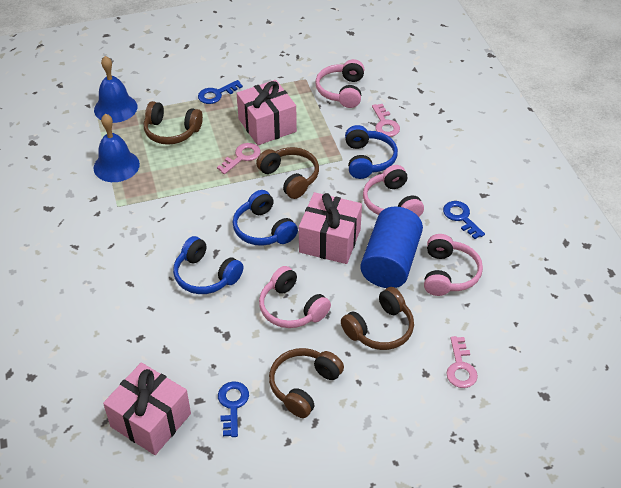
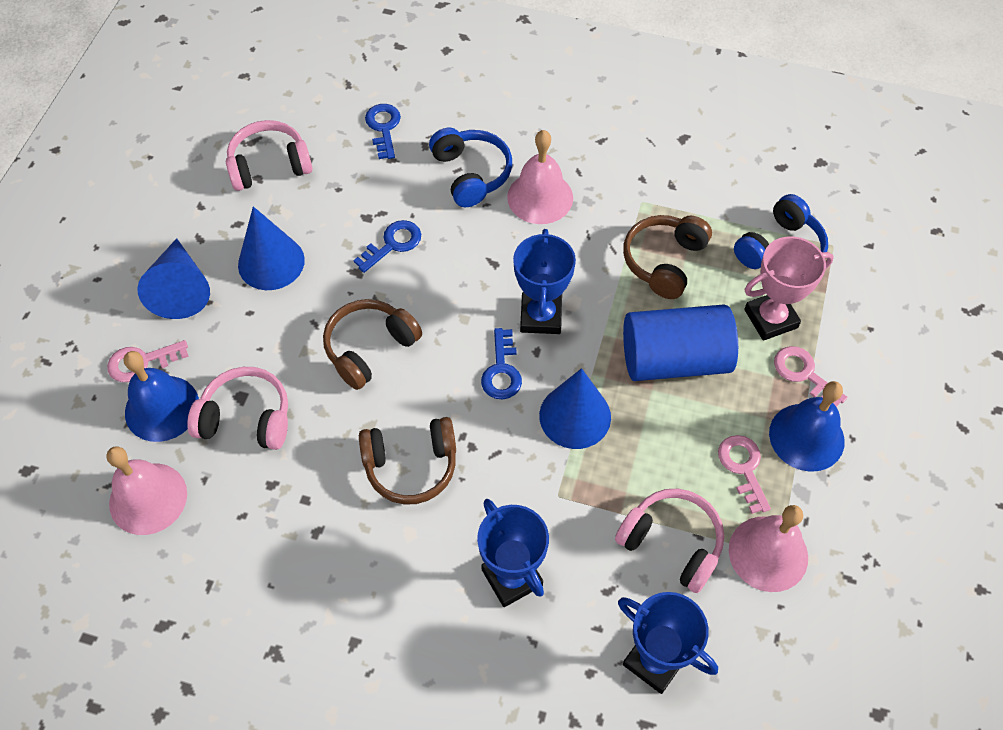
blue cone: none = 0 -> [137,238,210,319] [238,206,305,290] [539,368,611,449] = 3
blue headphones: [173,236,244,294] [233,190,298,246] [345,125,398,179] = 3 -> [429,128,512,207] [734,194,828,269] = 2
blue trophy: none = 0 -> [477,499,549,607] [513,229,576,334] [618,592,718,694] = 3
brown headphones: [144,101,203,145] [256,147,319,199] [269,348,344,418] [341,287,414,350] = 4 -> [323,299,422,390] [359,417,456,505] [623,215,712,299] = 3
pink bell: none = 0 -> [106,446,187,535] [507,130,573,224] [729,505,808,592] = 3
pink gift: [103,362,191,455] [237,80,297,145] [299,192,362,264] = 3 -> none = 0
pink headphones: [259,266,331,328] [316,59,364,108] [363,165,424,217] [424,234,483,296] = 4 -> [187,367,288,450] [226,120,313,191] [615,489,724,593] = 3
pink trophy: none = 0 -> [744,236,834,341] = 1

